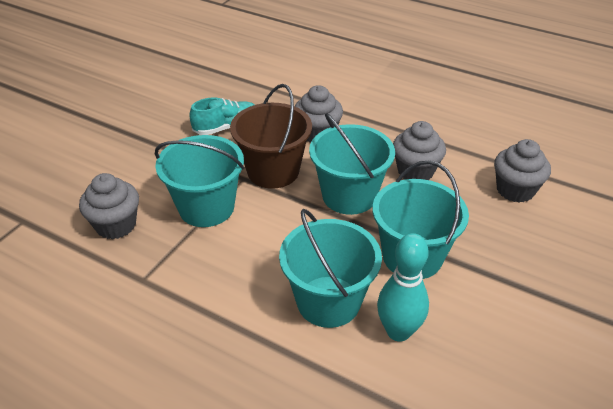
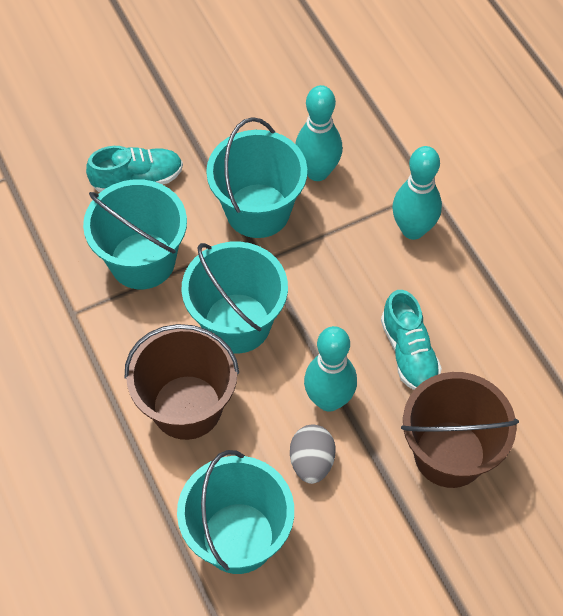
brown bucket: [230,84,312,189] = 1 -> [125,324,239,440] [401,372,519,488] = 2
grey cupcake: [79,173,139,239] [295,85,343,143] [393,121,446,180] [494,139,551,203] = 4 -> none = 0
grey egg: none = 0 -> [290,425,336,484] = 1
turquoise bowling pin: [377,233,429,342] = 1 -> [295,85,342,181] [304,326,357,412] [392,146,442,240] = 3
turquoise shoe: [190,97,255,135] = 1 -> [86,146,183,192] [381,290,442,390] = 2

